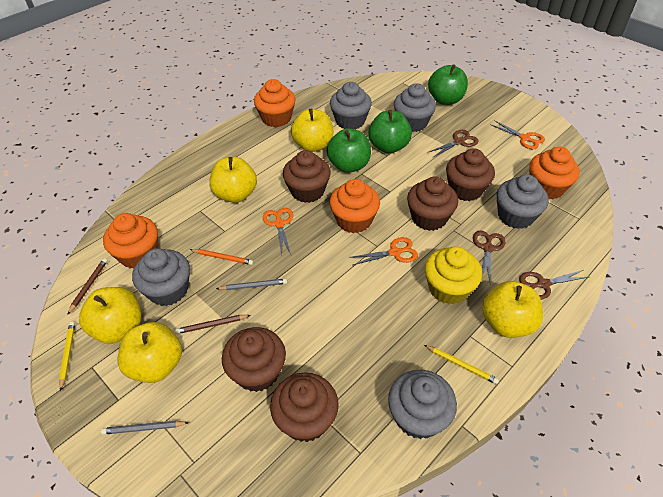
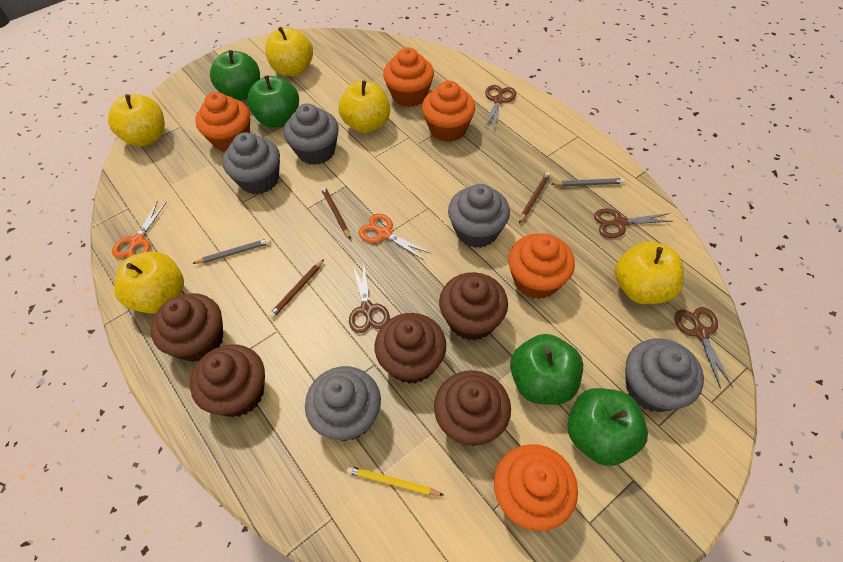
brown pencil: [67,258,108,315] [175,315,250,334] = 2 -> [269,259,324,319] [321,186,351,239] [519,172,551,223] = 3
brown scissors: [429,130,478,157] [473,230,505,282] [519,270,588,300] = 3 -> [349,262,390,333] [485,85,516,129] [594,208,674,238] [675,307,733,389] = 4
green apple: [326,128,371,173] [368,110,412,153] [428,64,468,105] = 3 -> [210,50,260,101] [247,75,299,128] [510,334,583,405] [567,388,648,466] = 4
orange cupcake: [103,213,158,268] [254,79,295,127] [329,179,380,233] [529,147,580,199] = 4 -> [195,92,250,152] [383,47,434,107] [422,81,475,142] [494,444,578,531] [508,233,575,299] = 5
orange pencil: [190,249,253,265] = 1 -> none = 0
orange scissors: [263,208,293,256] [349,237,418,265] [490,120,545,149] = 3 -> [112,201,167,258] [358,214,430,260] = 2
yellow cupcake: [425,246,482,304] = 1 -> none = 0
yellow pencil: [59,322,75,391] [424,345,499,384] = 2 -> [347,466,444,496] = 1

